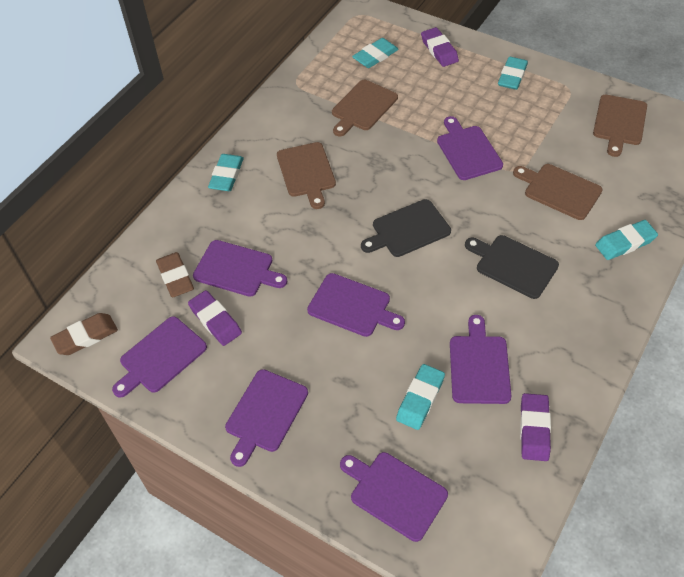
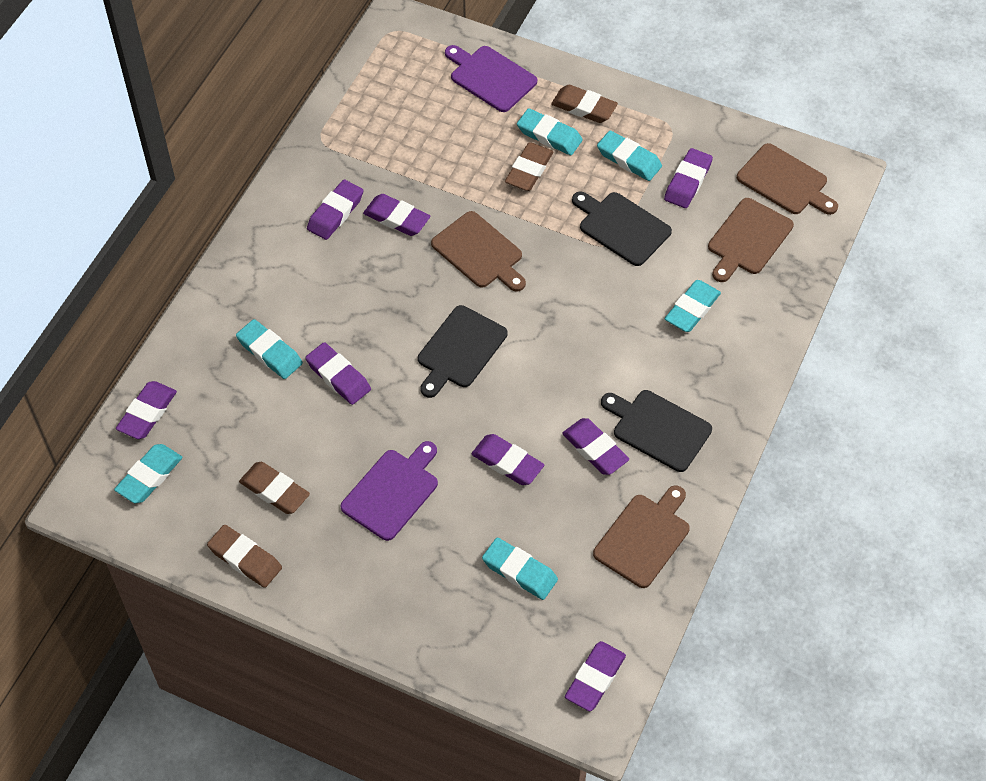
black cutting board: [361,199,451,257] [465,235,559,299] = 2 -> [418,305,507,398] [572,192,672,266] [601,390,712,472] = 3
brown eraser: [50,313,118,355] [156,252,194,297] = 2 -> [207,525,282,588] [239,462,310,514] [505,142,553,191] [551,85,618,123] = 4
purple cutting board: [112,316,207,398] [193,240,287,297] [225,369,308,467] [307,273,405,337] [340,452,448,542] [437,116,503,180] [450,315,511,404] = 7 -> [341,441,438,541] [445,45,537,112] = 2
purple eraser: [188,290,242,346] [421,27,459,67] [520,393,551,461] = 3 -> [116,381,177,439] [305,342,371,405] [307,179,363,240] [363,194,430,236] [471,434,544,485] [562,418,629,475] [565,641,626,711] [664,148,713,208] = 8
turquoise eraser: [208,154,244,191] [352,38,399,68] [396,364,445,430] [498,57,528,90] [595,220,658,260] = 5 -> [114,444,182,503] [236,319,303,379] [482,537,558,600] [517,108,583,155] [597,131,662,181] [665,280,721,332] = 6

